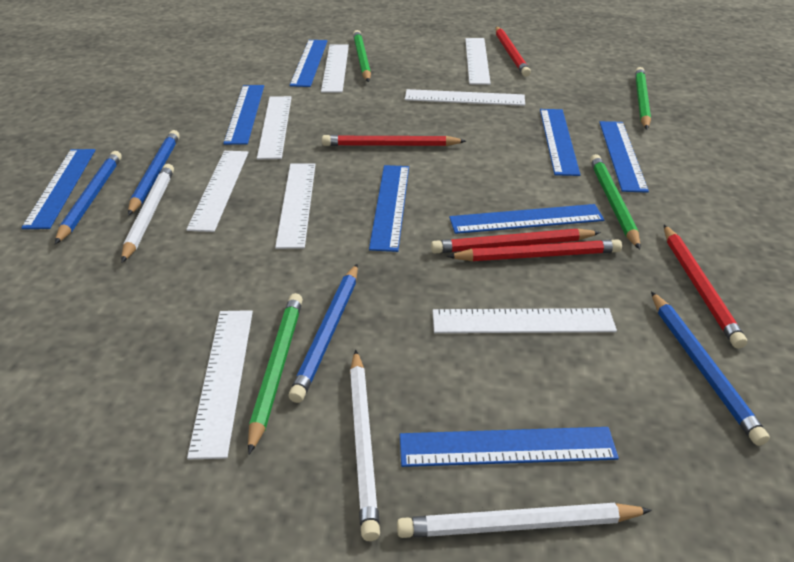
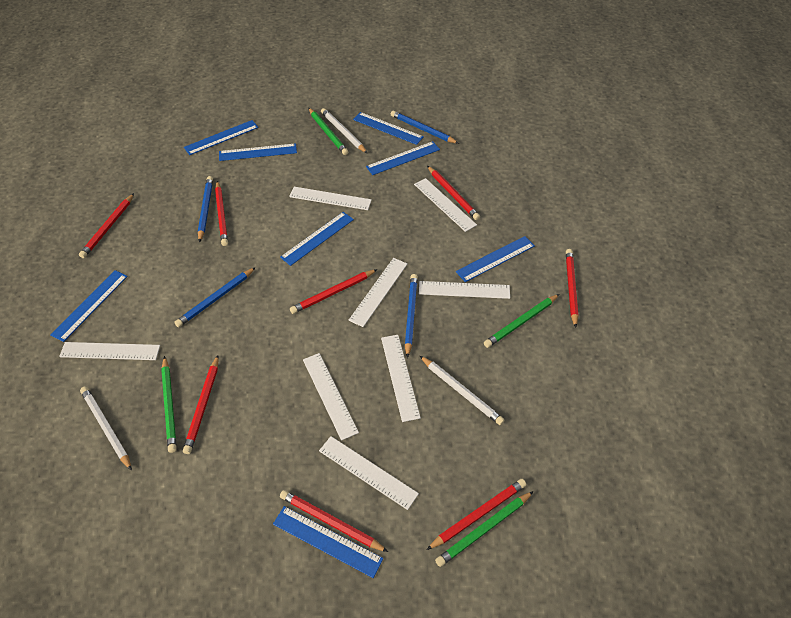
red pencil: [322,135,466,146] [431,228,601,254] [447,239,622,261] [495,27,531,77] [664,225,747,349] = 5 -> [79,193,134,258] [183,355,219,454] [215,181,228,246] [280,490,388,552] [290,269,378,314] [426,479,526,550] [427,166,480,220] [566,249,578,328] = 8

